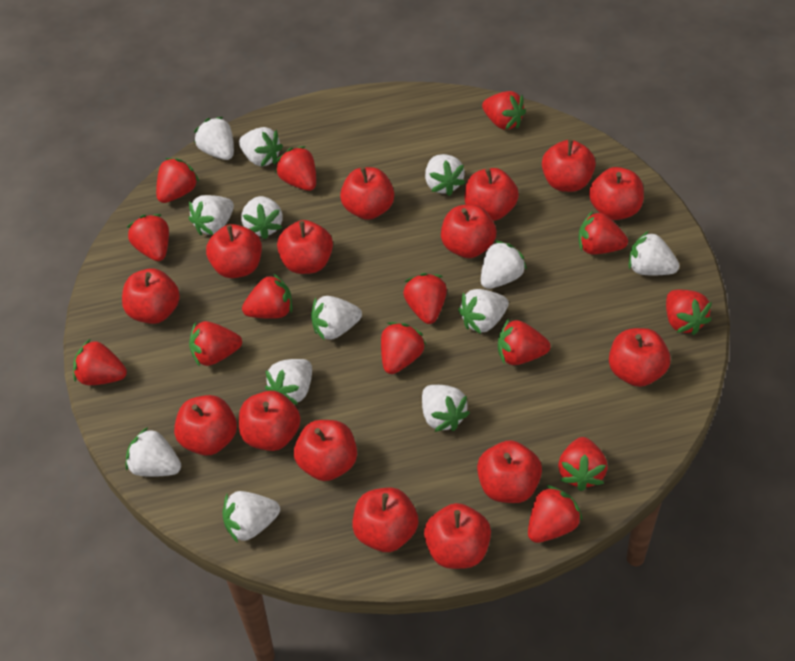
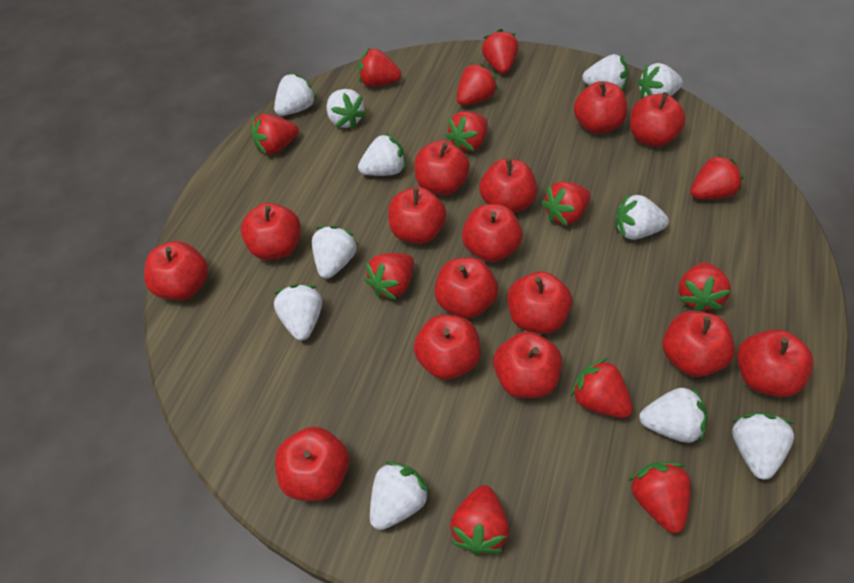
red strawberry: [73,339,127,385] [127,214,169,261] [156,158,199,203] [189,321,242,367] [242,273,292,319] [276,146,316,191] [381,322,426,374] [403,273,447,324] [482,91,526,130] [498,319,551,365] [528,485,583,543] [558,437,608,491] [579,211,628,255] [666,290,712,335] = 14 -> [252,114,298,155] [358,48,401,87] [365,253,414,300] [446,111,488,151] [450,485,509,555] [457,63,498,106] [482,29,518,74] [541,181,591,226] [570,358,633,418] [628,462,691,533] [678,262,731,312] [690,154,744,199] = 12
white strawberry: [125,427,181,477] [189,195,234,235] [194,117,234,160] [222,491,280,543] [239,127,283,166] [241,196,283,239] [265,359,312,405] [311,296,362,341] [422,385,470,432] [425,154,465,196] [458,289,509,334] [481,240,527,289] [629,231,679,275] = 13 -> [274,73,317,116] [274,284,322,341] [312,226,358,279] [327,89,366,129] [358,133,406,176] [370,461,431,530] [582,54,629,91] [615,193,669,240] [637,63,683,99] [639,386,708,443] [732,412,794,480] = 11

